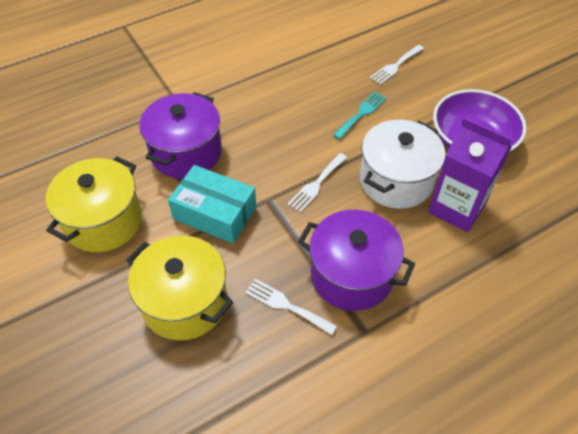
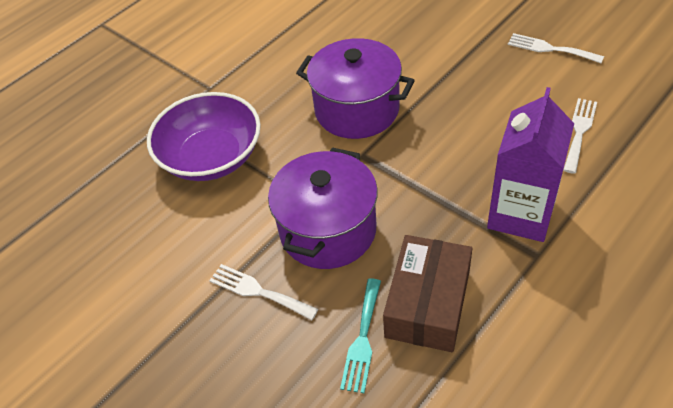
brown box: none = 0 -> [383,235,472,352] = 1
turquoise box: [168,165,256,244] = 1 -> none = 0
white pot: [360,120,445,209] = 1 -> none = 0
yellow pot: [46,156,142,252] [126,235,233,340] = 2 -> none = 0

